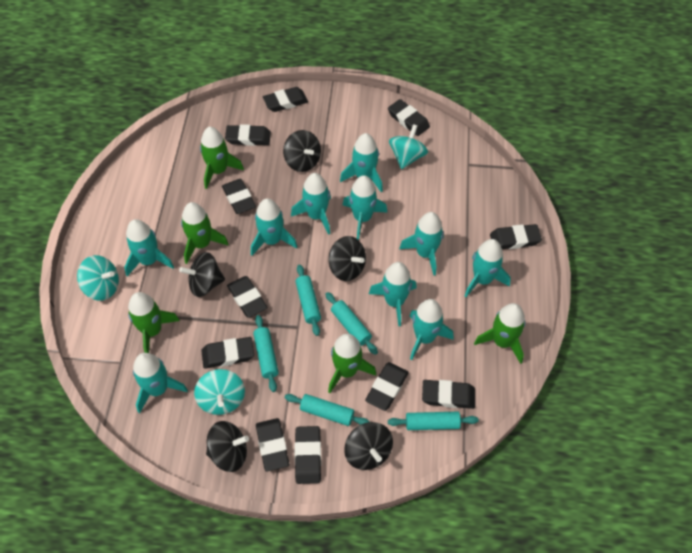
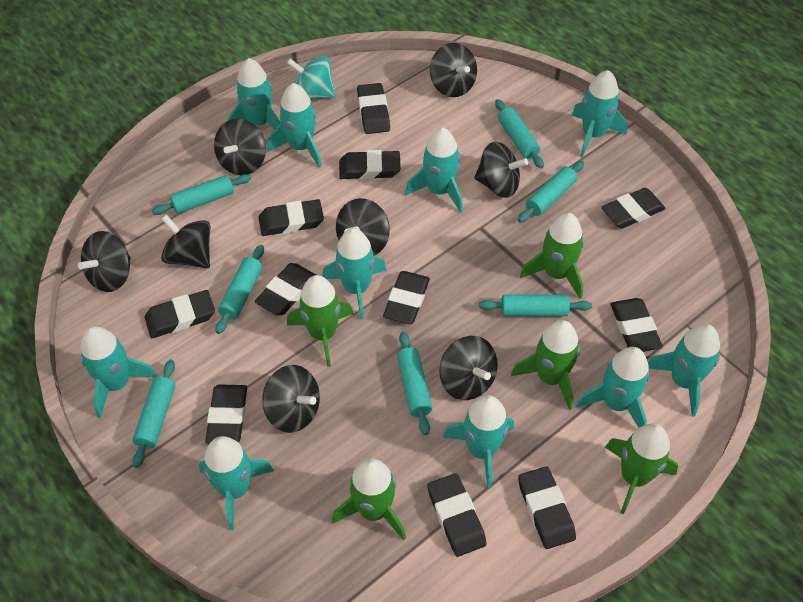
black spinning top: [179,252,225,297] [206,421,249,472] [283,130,321,172] [328,236,366,281] [344,422,393,470] = 5 -> [78,231,131,292] [161,215,210,268] [214,118,266,176] [262,365,320,433] [336,198,390,256] [430,43,477,97] [439,336,498,400] [474,142,528,198] = 8
turquoise rolling pin: [253,315,279,392] [285,394,370,426] [296,265,321,336] [326,292,378,355] [388,412,479,430] = 5 -> [132,360,175,468] [152,174,251,215] [215,245,264,334] [397,331,432,435] [479,294,592,316] [495,99,544,169] [518,161,584,223] = 7
turquoise spinning top: [77,255,119,301] [194,369,245,415] [389,124,428,169] = 3 -> [286,56,336,100] = 1

